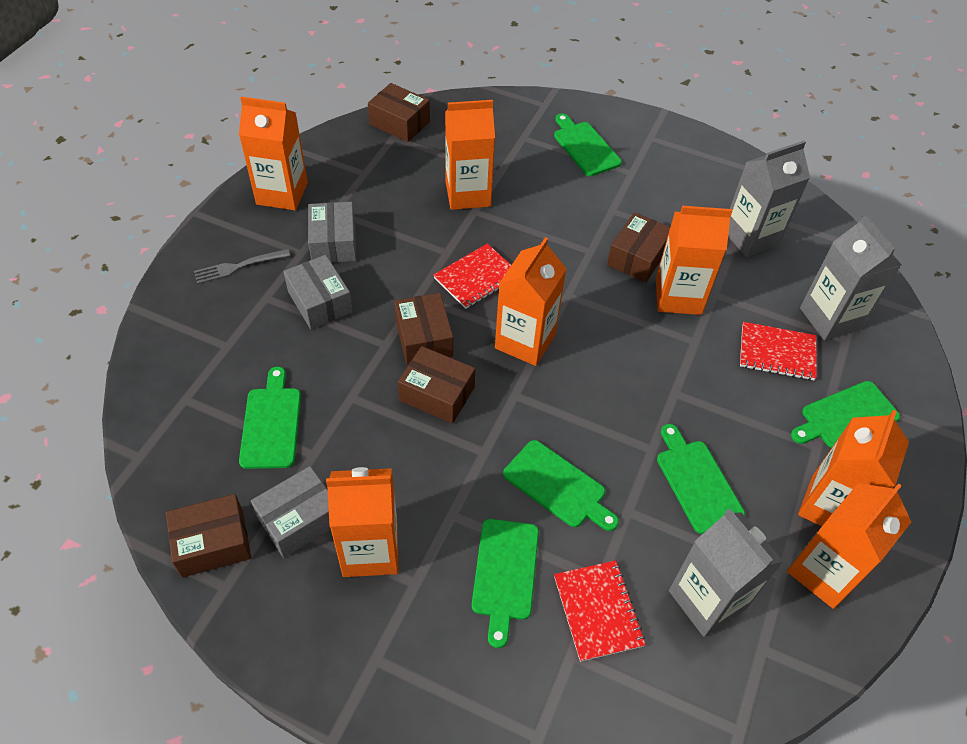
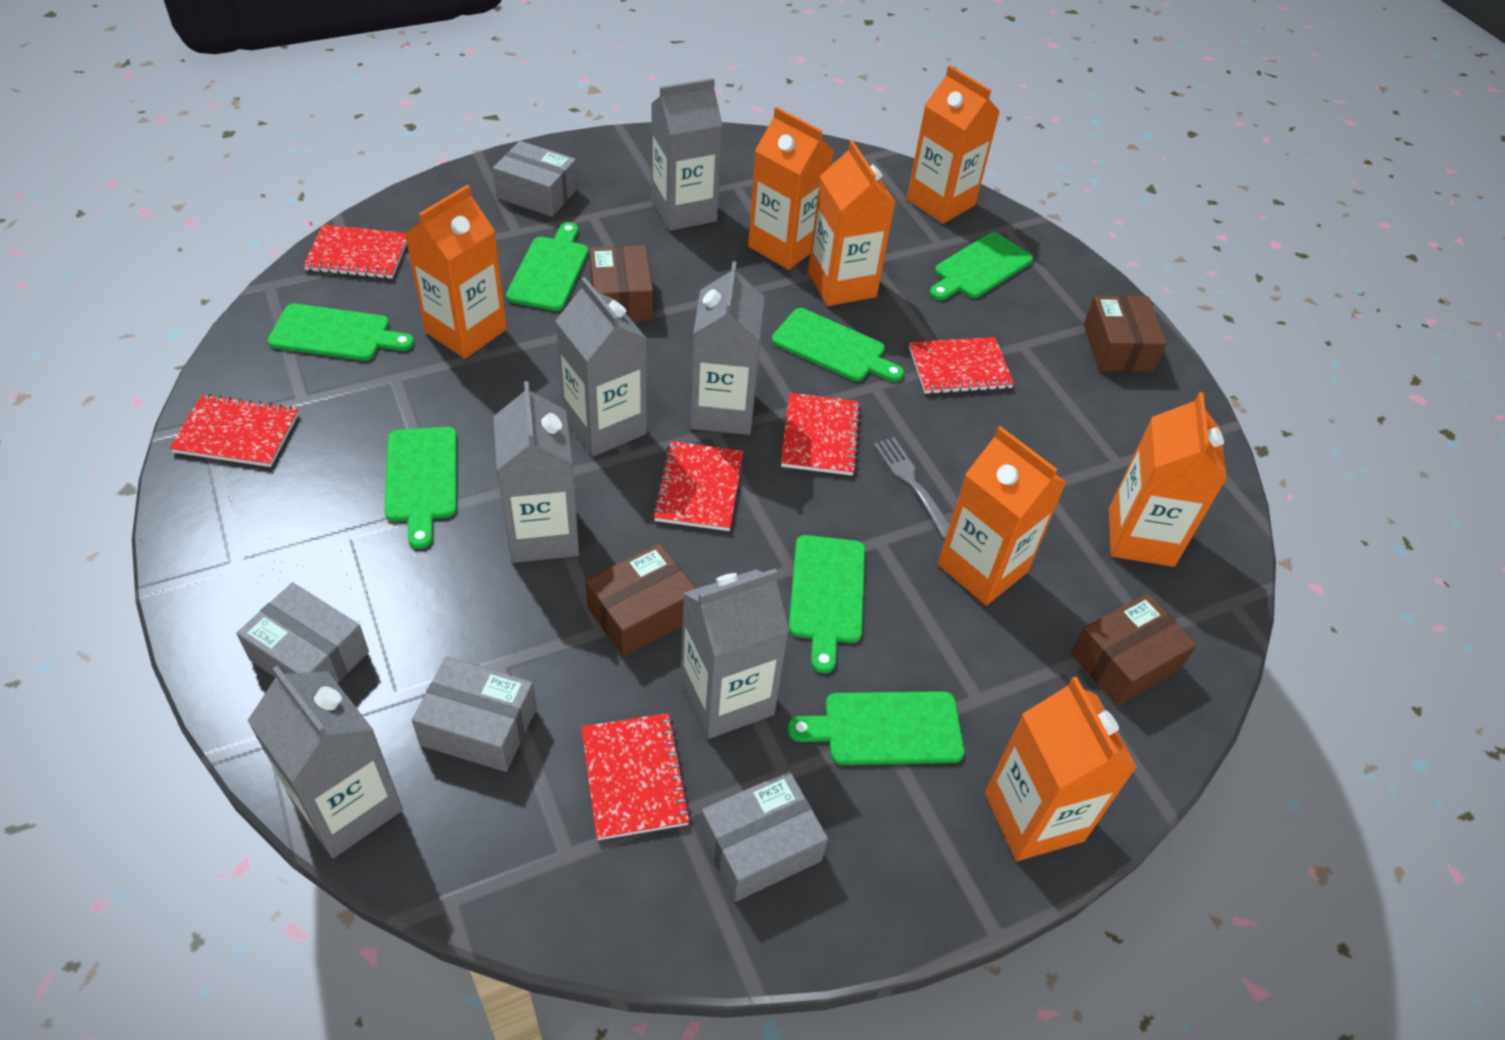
brown box: [166,494,251,577] [368,83,430,142] [394,293,453,365] [398,346,475,423] [607,212,670,283] = 5 -> [586,543,696,657] [589,245,653,321] [1071,593,1197,706] [1084,295,1167,372] = 4
green cutting board: [239,367,301,469] [472,519,539,648] [503,440,619,531] [554,114,622,176] [657,424,745,534] [791,381,900,448] = 6 -> [268,304,414,361] [384,427,457,549] [506,222,589,311] [772,308,904,382] [787,691,965,765] [789,535,865,673] [930,232,1033,300] = 7
grey box: [251,466,331,558] [283,255,353,329] [308,202,356,263] = 3 -> [236,582,369,684] [412,657,537,772] [493,141,578,217] [700,771,828,902] = 4
grey carton: [669,508,783,637] [728,141,810,257] [800,215,902,341] = 3 -> [247,666,403,858] [493,381,579,563] [555,277,647,456] [651,78,723,231] [681,569,789,739] [690,261,764,435] = 6
red notebook: [433,243,511,309] [554,561,646,662] [740,322,817,380] = 3 -> [170,394,299,467] [303,225,407,279] [581,713,691,840] [653,441,743,531] [781,393,861,475] [909,337,1014,394] = 6

